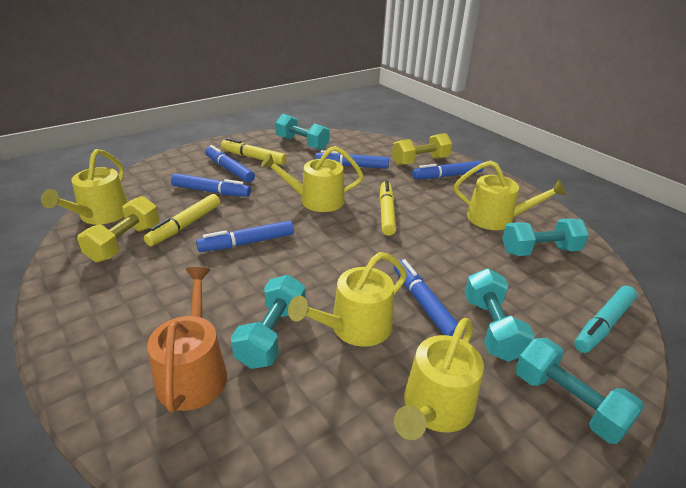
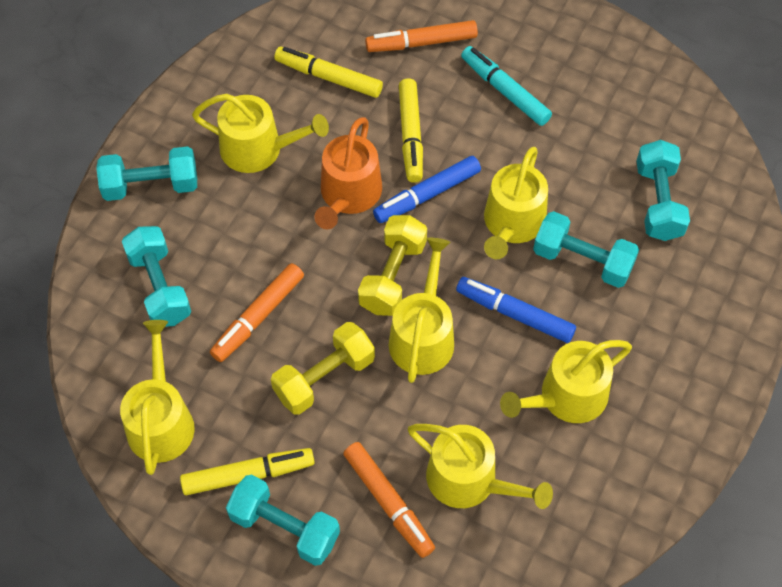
blue marker: [171,173,251,197] [196,220,294,252] [205,145,255,183] [315,150,389,169] [394,259,458,336] [412,161,484,179] = 6 -> [373,156,481,223] [456,277,576,343] = 2
orange marker: none = 0 -> [210,263,304,362] [343,442,435,558] [365,20,478,52] = 3
yellow watering can: [41,149,128,225] [261,146,364,212] [288,252,407,347] [394,318,484,440] [454,160,566,230] = 5 -> [120,320,195,475] [192,94,329,173] [389,238,454,383] [408,424,553,509] [484,147,548,259] [500,340,632,423] = 6

